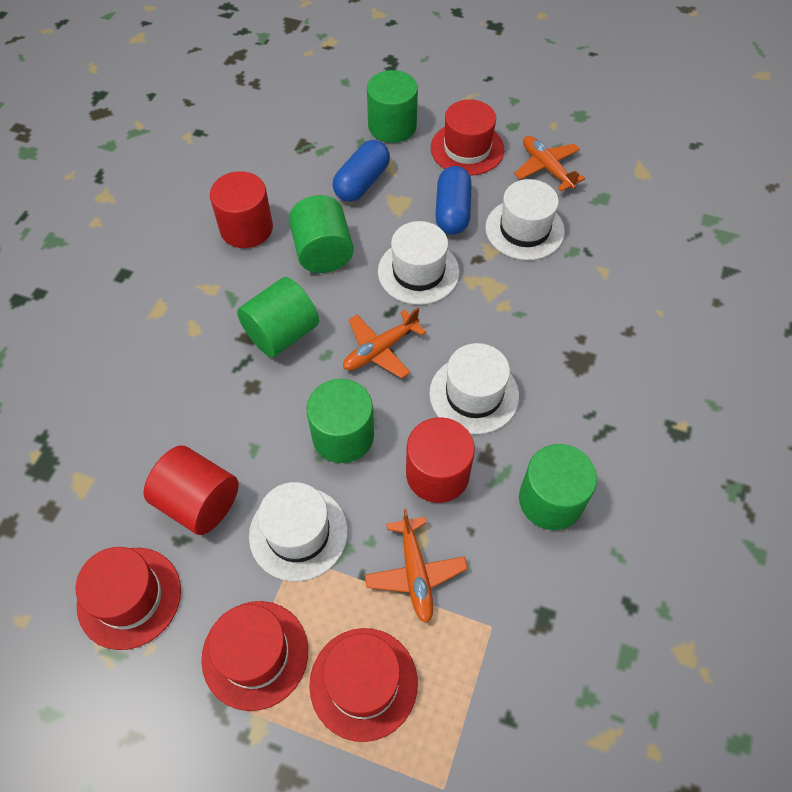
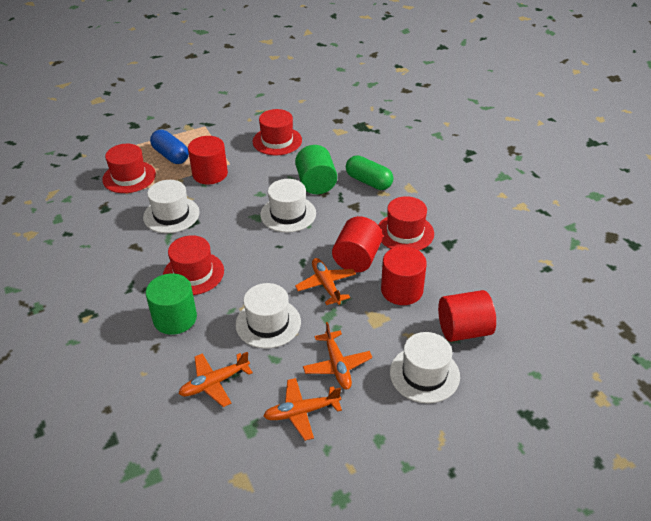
blue capsule: [332,140,390,202] [435,166,472,235] = 2 -> [150,130,189,164] = 1
green capsule: none = 0 -> [346,155,394,190] = 1
green cylinder: [237,277,319,357] [289,195,354,273] [306,379,374,463] [367,70,418,143] [519,444,597,530] = 5 -> [146,273,197,335] [295,145,337,194] = 2
orange plane: [343,308,426,379] [365,508,468,623] [514,136,585,191] = 3 -> [179,352,253,407] [264,378,342,441] [295,258,356,305] [303,322,372,389] = 4
red cylinder: [144,445,239,535] [210,171,273,248] [406,417,475,503] = 3 -> [188,136,228,184] [332,216,383,273] [381,246,427,305] [438,290,496,342] = 4

